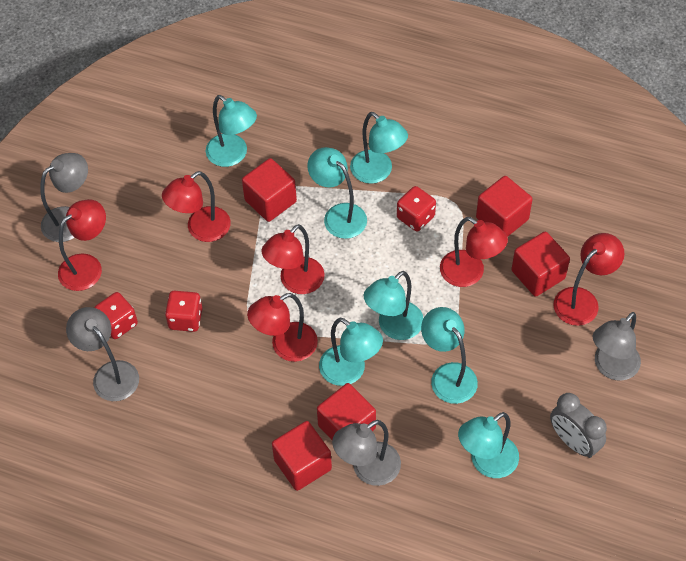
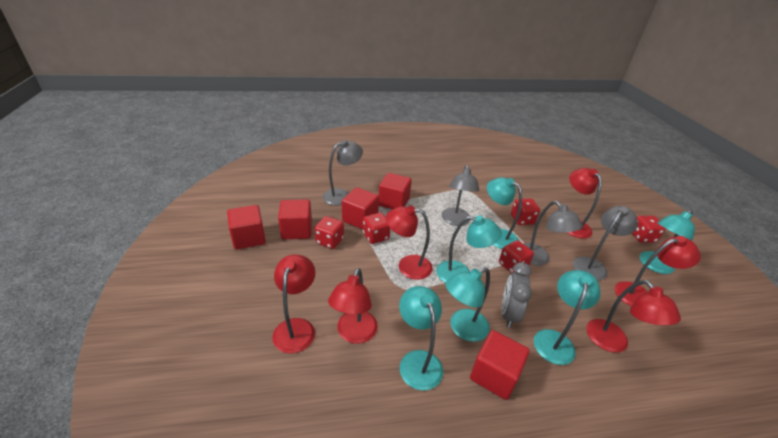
red dice: [94,292,138,339] [165,291,202,332] [397,186,436,231] = 3 -> [315,216,344,249] [363,213,390,244] [499,240,534,273] [511,199,540,225] [632,216,666,243] = 5
turquoise lamp: [206,95,257,167] [307,147,367,239] [319,318,383,386] [350,112,408,184] [364,271,424,340] [421,307,478,404] [458,412,519,478] = 7 -> [399,286,443,391] [436,215,502,283] [446,267,490,342] [487,177,522,249] [534,270,601,365] [639,210,695,274] = 6

